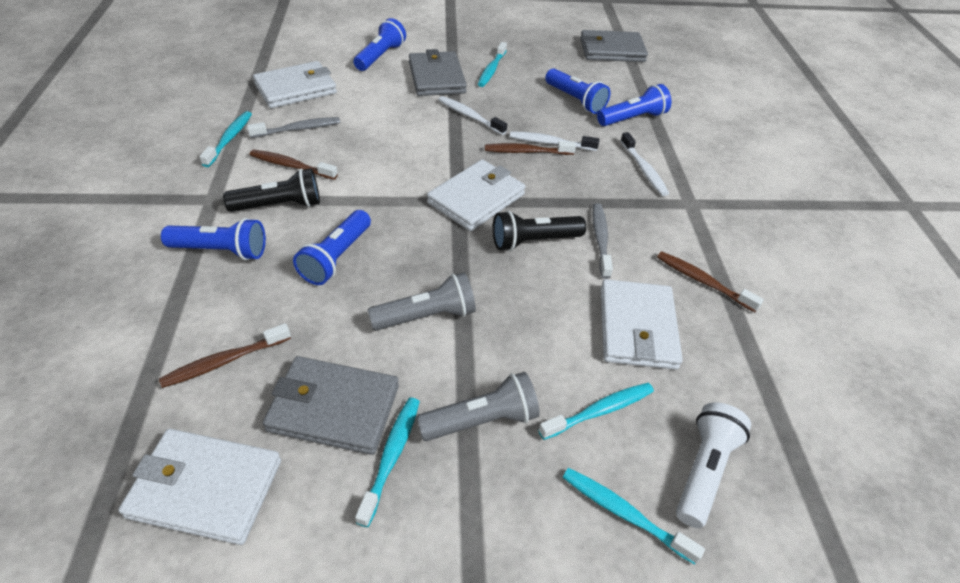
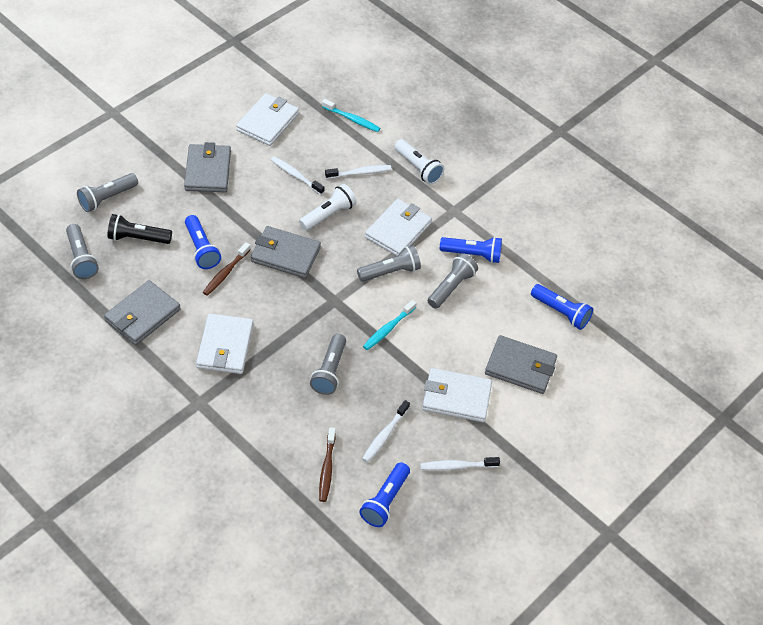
black flashlight: [223,168,320,212] [493,211,586,251] = 2 -> [107,214,172,244] = 1
blue flashlight: [161,218,266,260] [293,210,371,285] [353,18,406,71] [545,68,611,114] [597,84,671,126] = 5 -> [185,215,221,269] [359,462,410,527] [440,237,502,263] [531,284,593,330] = 4
brown toothbrush: [159,323,291,388] [249,150,338,180] [485,141,576,155] [657,251,764,312] = 4 -> [203,242,251,296] [319,427,336,502] = 2
grey flashlight: [368,272,476,331] [416,372,540,441] = 2 -> [66,224,99,279] [77,173,138,212] [310,334,346,395] [357,245,421,282] [428,253,478,309] = 5
grey toothbrush: [247,117,340,138] [592,203,613,279] = 2 -> none = 0
grey wallet: [263,356,399,455] [409,49,467,96] [580,30,648,62] = 3 -> [104,280,180,345] [184,142,231,192] [251,226,321,278] [485,335,557,394] = 4
turquoise toothbrush: [199,111,252,167] [355,398,420,527] [478,42,507,87] [538,383,654,440] [562,468,705,564] = 5 -> [322,99,380,132] [363,300,417,350] = 2
white flashlight: [676,402,751,528] = 1 -> [299,184,357,231] [394,139,444,184] = 2
white toothbrush: [438,96,507,135] [510,131,599,151] [620,132,669,196] = 3 -> [271,156,325,195] [325,165,392,179] [362,400,410,463] [420,457,500,470] = 4

